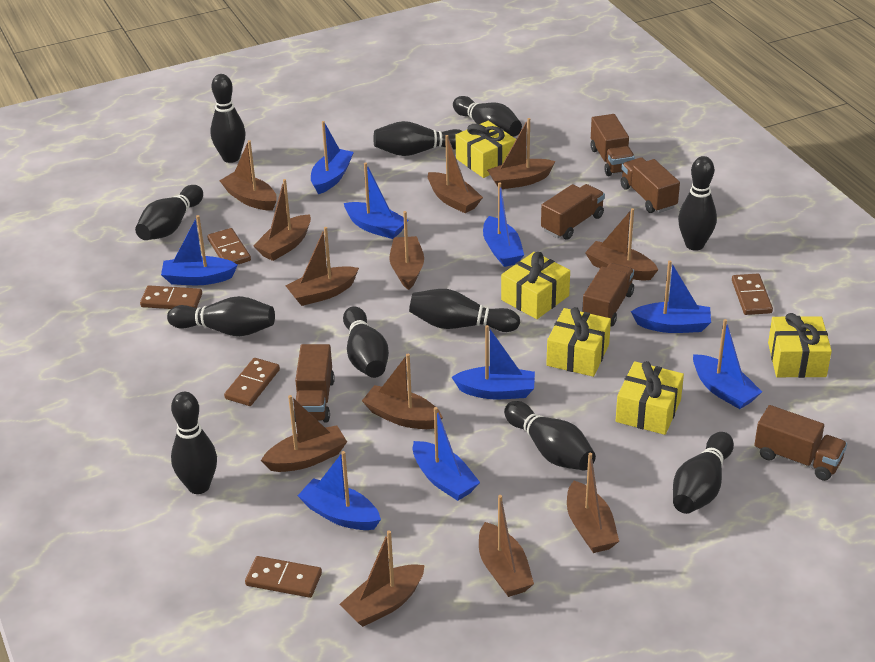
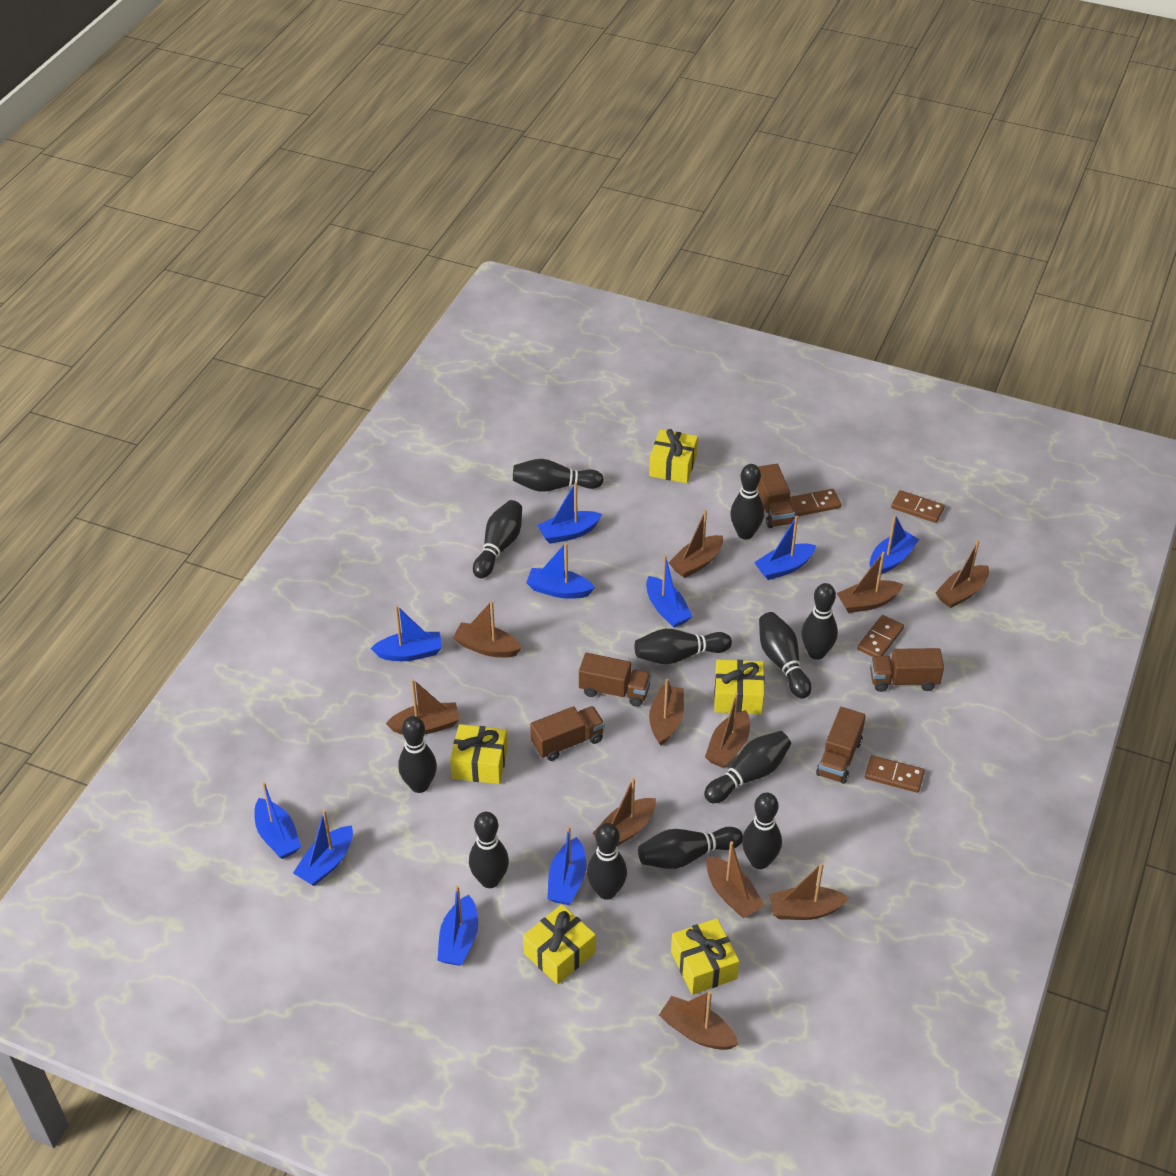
black bowling pin: [135,185,203,240] [167,296,275,336] [171,392,217,494] [210,74,246,163] [343,306,389,378] [374,121,462,156] [409,289,520,332] [453,96,522,137] [504,401,596,471] [673,432,734,514] [678,156,717,251] = 11 -> [398,716,437,793] [469,812,509,888] [473,500,522,578] [513,459,604,492] [587,823,627,900] [635,629,732,665] [638,827,743,869] [704,731,791,803] [730,464,764,540] [742,792,782,869] [759,612,811,699] [801,583,838,660] = 12
blue boat: [161,215,238,285] [298,451,381,530] [311,121,354,194] [344,162,408,239] [413,407,480,501] [452,325,535,399] [483,182,524,267] [631,260,711,333] [693,319,762,409] = 9 -> [254,782,301,859] [293,810,353,886] [371,605,442,661] [437,885,478,966] [526,543,595,599] [537,482,602,544] [547,826,586,905] [646,555,693,628] [754,516,816,580] [870,515,919,574] = 10
brown boat: [219,140,277,210] [253,179,311,261] [261,395,347,472] [286,227,359,306] [340,530,424,627] [362,354,443,429] [390,211,424,290] [428,135,483,213] [479,495,534,597] [487,118,556,189] [567,453,619,553] [585,208,659,281] = 12 -> [386,679,460,735] [453,601,522,657] [592,778,656,846] [649,678,684,746] [659,991,738,1050] [669,510,723,578] [705,693,750,768] [706,841,765,918] [769,863,849,920] [837,552,903,613] [935,540,989,608] = 11
brown domino: [140,285,202,309] [207,228,251,265] [224,358,280,406] [245,556,322,598] [732,274,773,315] = 5 -> [790,489,842,516] [857,615,904,657] [865,755,925,793] [891,490,945,523] = 4
brown truck: [294,344,335,422] [541,184,605,240] [582,263,634,327] [591,114,635,176] [621,157,680,213] [754,405,847,481] = 6 -> [530,706,605,761] [579,653,651,707] [758,464,795,528] [816,707,866,784] [870,648,944,692] = 5

